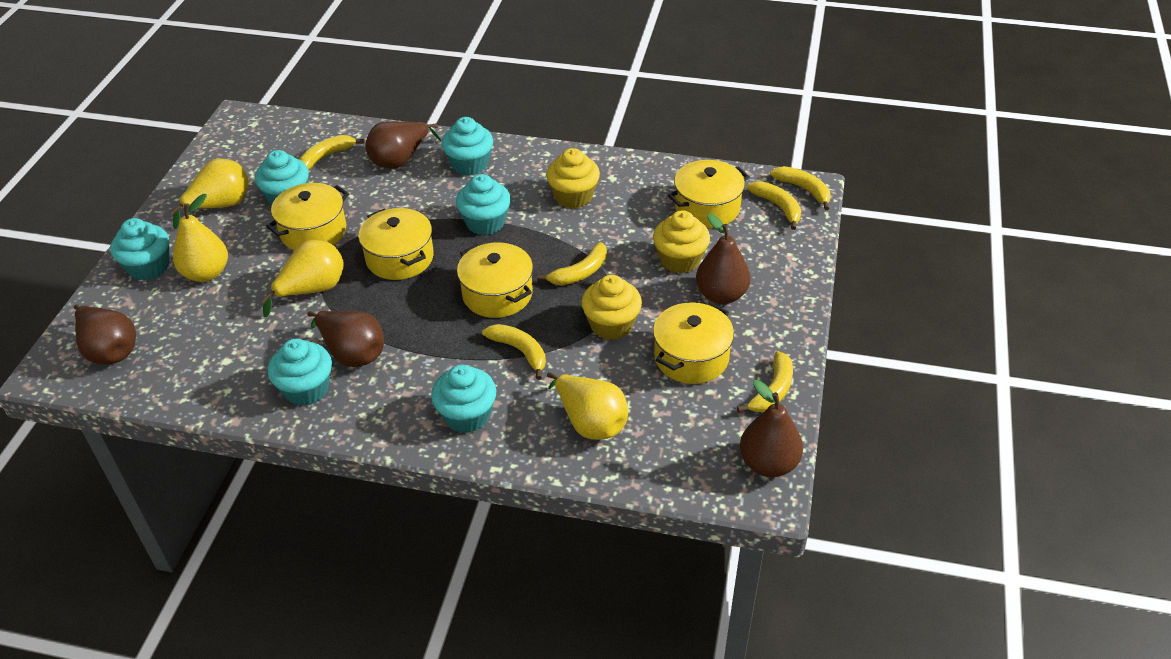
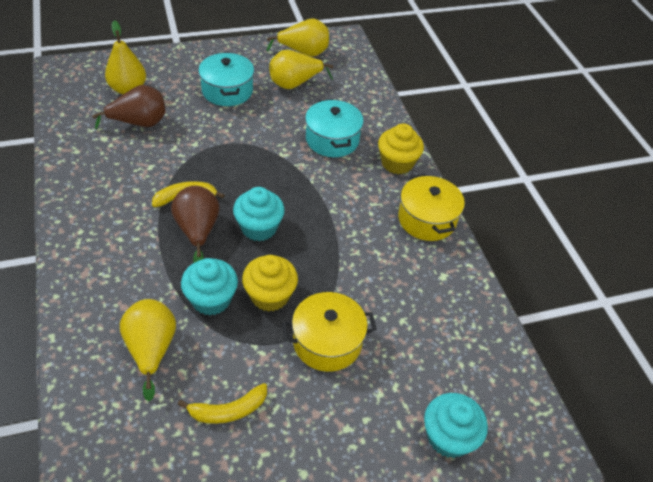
brown pear: [74,304,136,365] [307,311,384,367] [365,121,441,169] [696,213,751,304] [740,380,803,477] = 5 -> [92,85,165,129] [171,186,219,263] = 2
turquoise cupcake: [110,218,169,281] [255,150,309,206] [268,339,332,406] [431,365,496,433] [442,117,493,176] [456,174,511,235] = 6 -> [181,258,238,315] [233,187,285,241] [424,393,488,458] = 3
turquoise pot: none = 0 -> [198,52,254,106] [305,99,364,157] = 2
yellow banana: [299,135,365,171] [482,324,546,380] [537,242,607,285] [737,351,793,412] [747,181,801,230] [770,166,831,210] = 6 -> [152,181,225,207] [178,383,267,424] = 2
yellow cupcake: [546,148,600,208] [581,275,642,340] [653,210,710,273] = 3 -> [242,255,298,312] [378,123,424,174] = 2
yellow pot: [266,183,349,250] [358,208,434,280] [457,243,533,318] [653,302,734,384] [668,160,750,228] = 5 -> [282,292,377,372] [398,174,465,241] = 2

